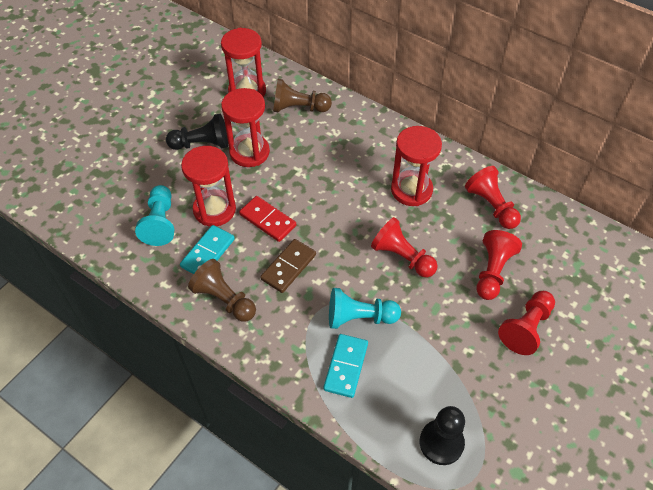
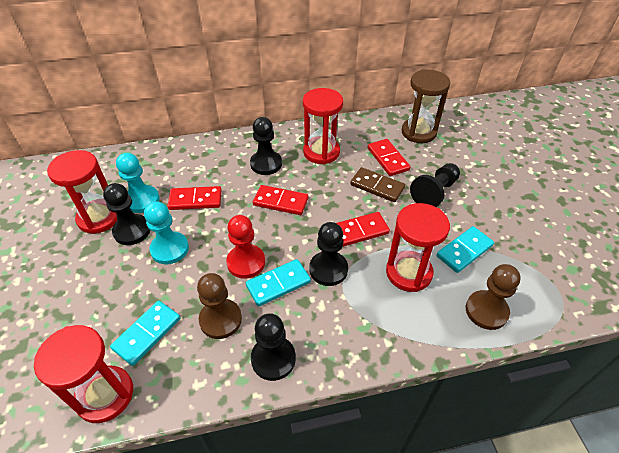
black pawn: [166,114,228,150] [419,406,465,465] = 2 -> [103,183,150,245] [250,117,282,175] [251,313,296,381] [309,222,348,286] [410,163,460,207] = 5
brown hourglass: none = 0 -> [402,69,450,143] = 1
red domino: [239,196,296,242] = 1 -> [167,186,222,210] [253,185,308,215] [336,212,390,247] [368,139,411,176] = 4
red pawn: [371,217,438,277] [465,166,521,229] [476,230,522,300] [498,291,555,355] = 4 -> [226,215,265,279] = 1
turquoise domino: [180,225,235,274] [323,334,368,398] = 2 -> [110,301,180,366] [246,259,311,307] [436,226,494,273] = 3

